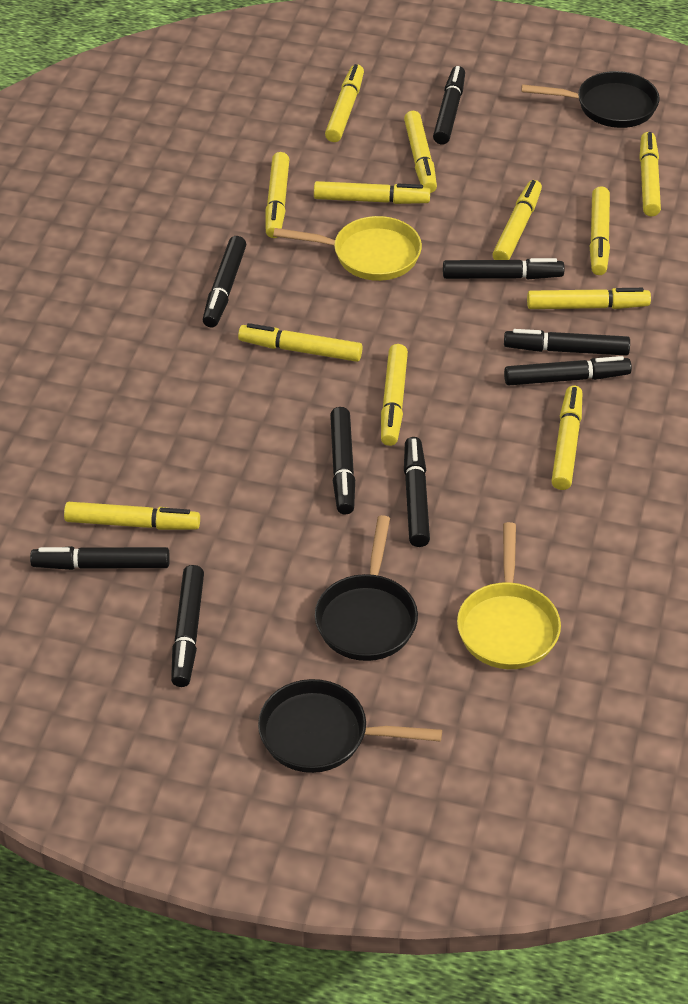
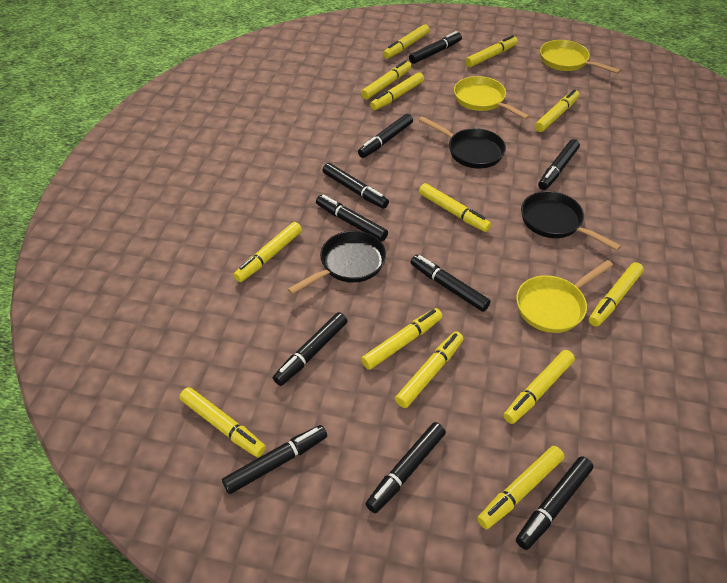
black marker: [30,546,170,570] [171,565,204,687] [203,236,246,327] [330,407,355,515] [404,437,430,547] [433,66,465,145] [443,258,564,279] [504,329,630,356] [504,356,632,386] = 9 -> [222,425,327,494] [273,312,348,386] [316,195,388,241] [323,163,389,209] [358,114,413,158] [366,422,446,513] [409,31,462,64] [410,255,491,312] [516,456,593,550] [538,139,580,190] = 10
yellow marker: [64,502,200,530] [238,323,363,362] [265,152,289,238] [314,181,430,204] [325,64,364,142] [381,344,408,446] [404,111,437,193] [492,180,542,260] [527,288,651,309] [552,386,582,490] [590,186,610,275] [639,132,661,216] = 12 -> [179,387,266,457] [234,222,302,282] [361,60,411,100] [361,308,443,370] [370,72,424,110] [383,24,430,59] [395,331,464,408] [419,183,491,232] [465,35,518,67] [477,446,564,529] [503,350,575,424] [535,89,579,132] [589,262,644,327] = 13
yellow pan: [273,216,422,281] [457,522,561,669] = 2 -> [454,76,530,120] [516,260,613,333] [540,40,621,74] = 3

